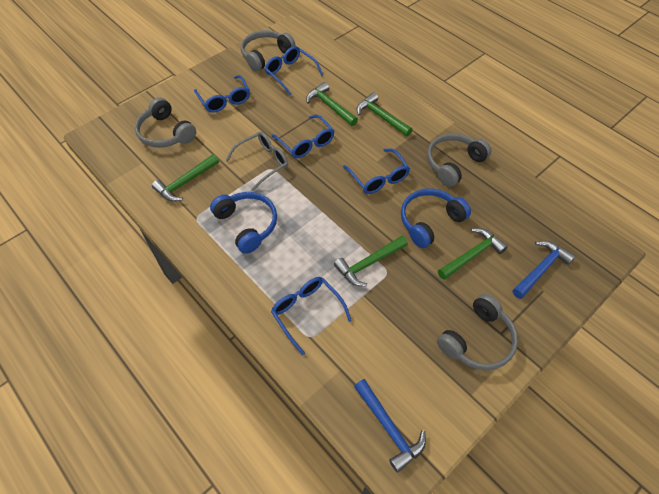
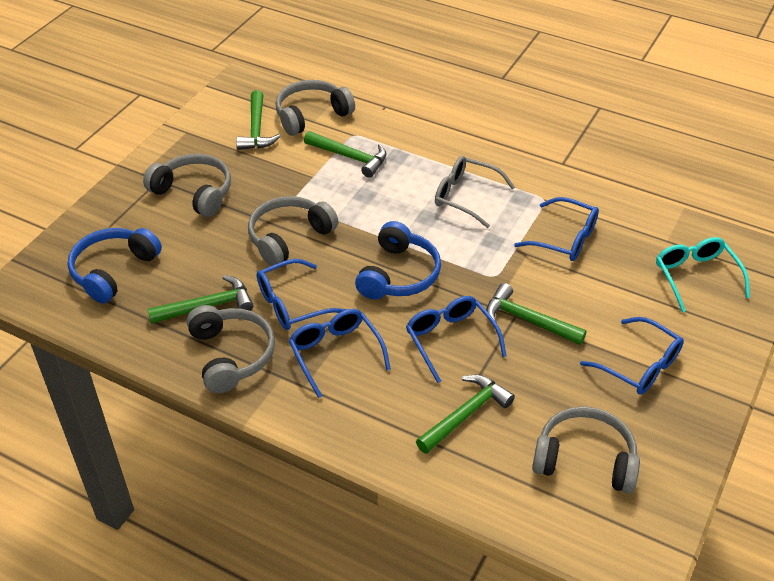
blue hammer: [354,379,426,473] [512,241,575,299] = 2 -> none = 0
grey headphones: [135,97,196,148] [241,30,296,72] [427,133,491,187] [437,293,518,370] = 4 -> [143,154,231,217] [187,305,275,393] [248,196,339,266] [275,80,355,136] [532,406,640,493] = 5
turquoise glasses: none = 0 -> [656,237,750,312] = 1

